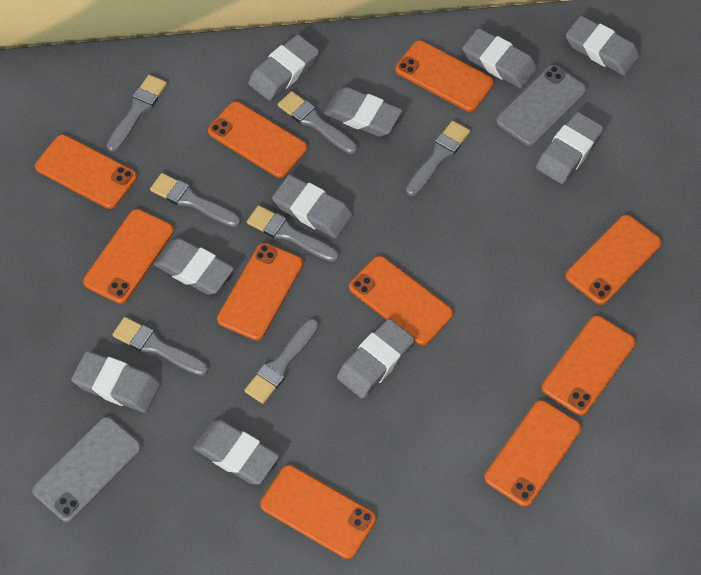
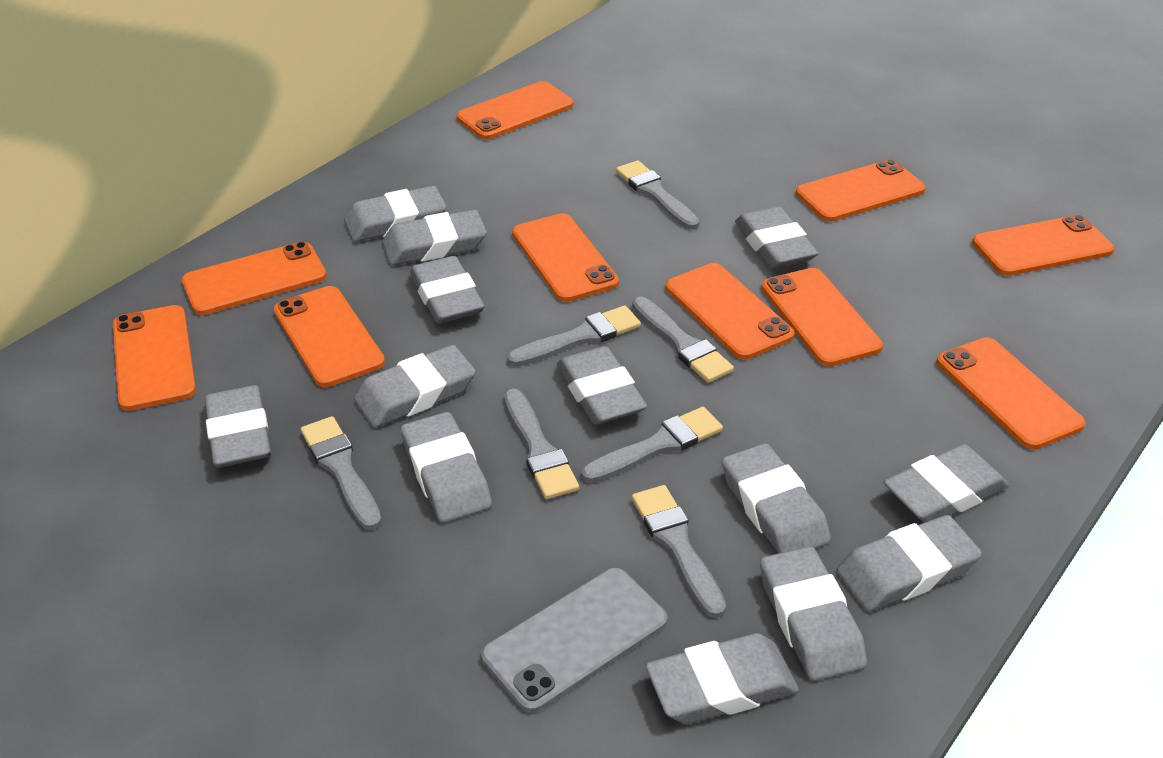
grey eraser: [71,351,160,413] [154,238,234,295] [193,420,279,485] [248,34,319,101] [272,175,353,238] [324,87,402,137] [337,319,415,398] [463,28,537,89] [536,112,604,184] [566,16,640,76] = 10 -> [205,385,271,467] [344,186,446,242] [354,345,476,428] [382,210,487,265] [401,412,492,523] [410,256,485,323] [557,346,647,424] [646,633,799,724] [722,443,831,553] [735,207,818,268] [760,546,867,681] [837,515,982,611] [884,444,1009,523] = 13
grey phone: [32,417,141,522] [496,65,587,146] = 2 -> [481,568,668,713] = 1

